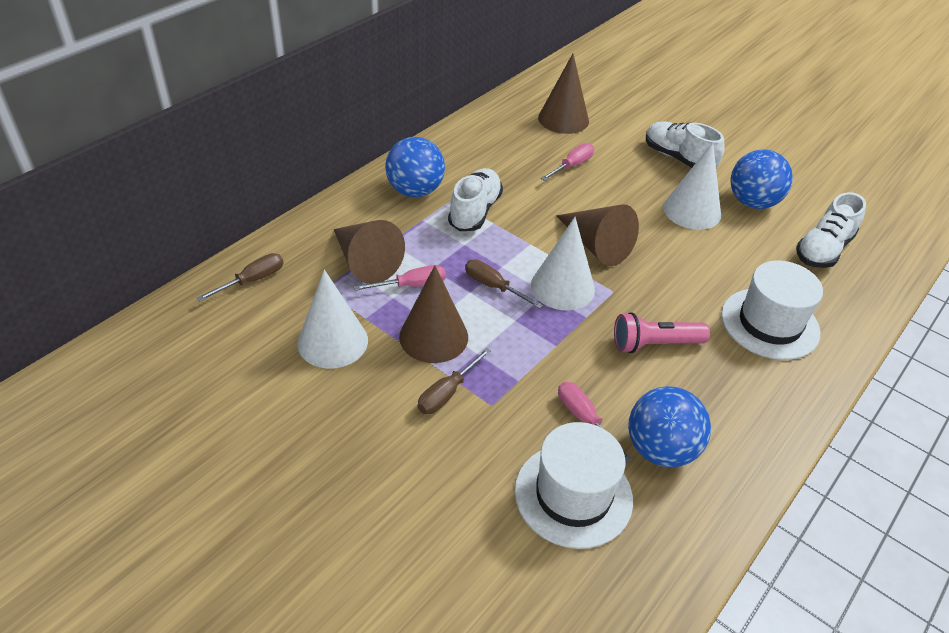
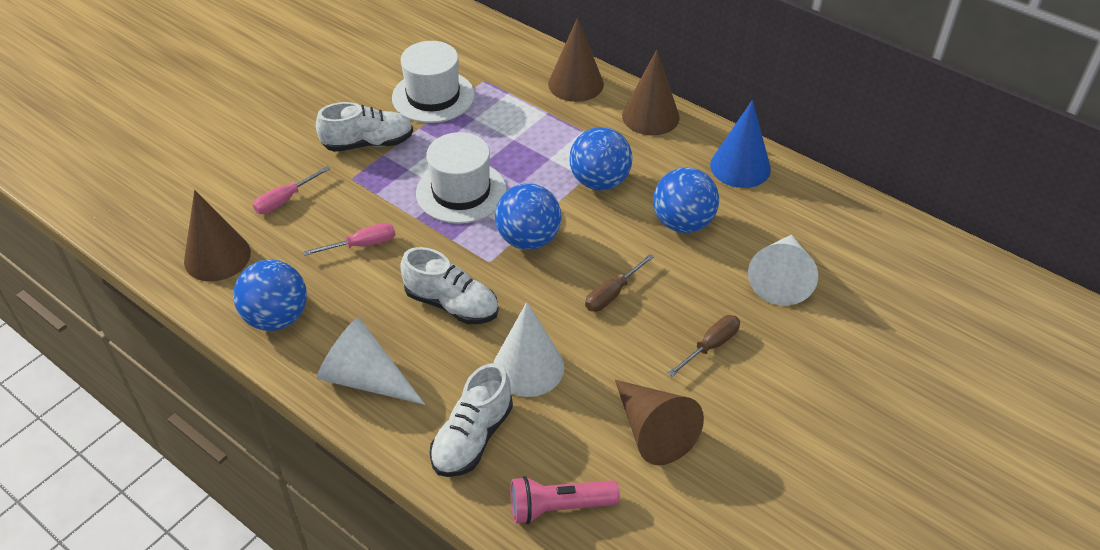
blue ball: [385,137,445,197] [628,386,711,467] [731,149,793,209] = 3 -> [233,260,307,331] [495,183,562,250] [569,127,633,191] [653,167,719,233] = 4
blue cone: none = 0 -> [710,100,771,188] = 1
brown screwdriver: [197,253,284,301] [418,348,491,414] [465,259,543,309] = 3 -> [585,254,654,312] [668,315,740,377] = 2
pink screwdriver: [354,265,446,291] [541,143,594,181] [558,382,632,463] = 3 -> [253,166,330,214] [303,223,395,256] = 2

